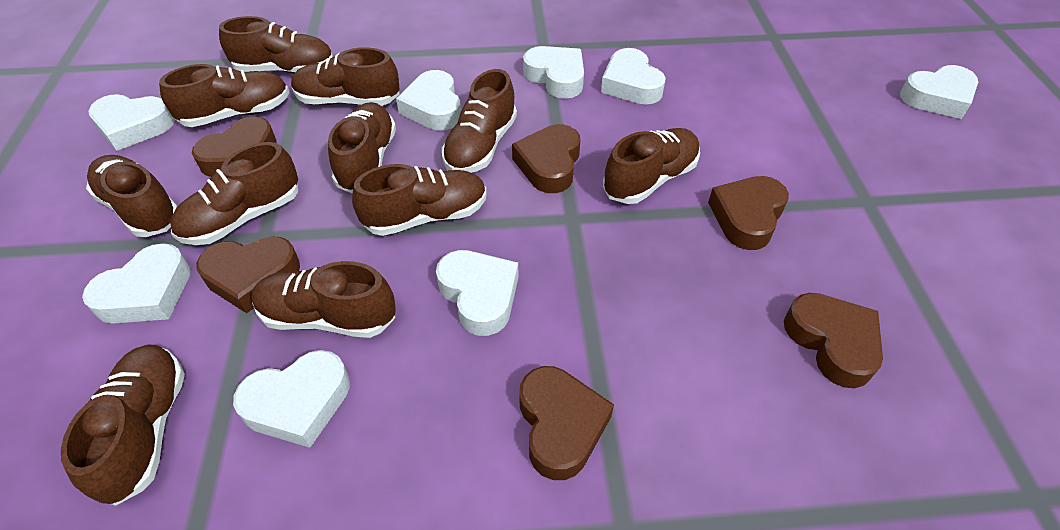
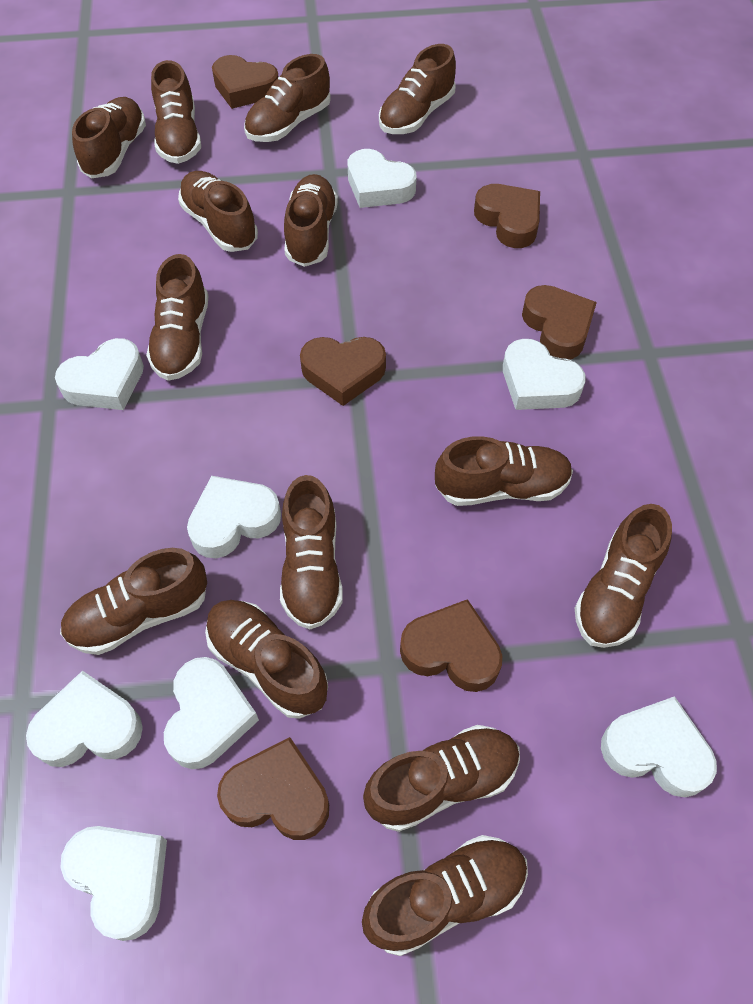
brown shoe: [61,344,185,506] [86,155,177,237] [159,64,289,127] [170,142,298,245] [219,16,333,74] [251,261,396,338] [291,47,400,106] [328,102,396,193] [352,164,487,236] [442,69,517,173] [603,128,700,204] = 11 -> [60,548,207,655] [72,97,146,178] [146,254,209,381] [151,60,201,164] [178,171,258,252] [205,600,328,719] [244,54,331,142] [280,475,343,629] [284,174,338,267] [362,835,528,956] [363,725,520,832] [379,44,456,134] [435,436,573,506] [575,504,672,648] = 14

